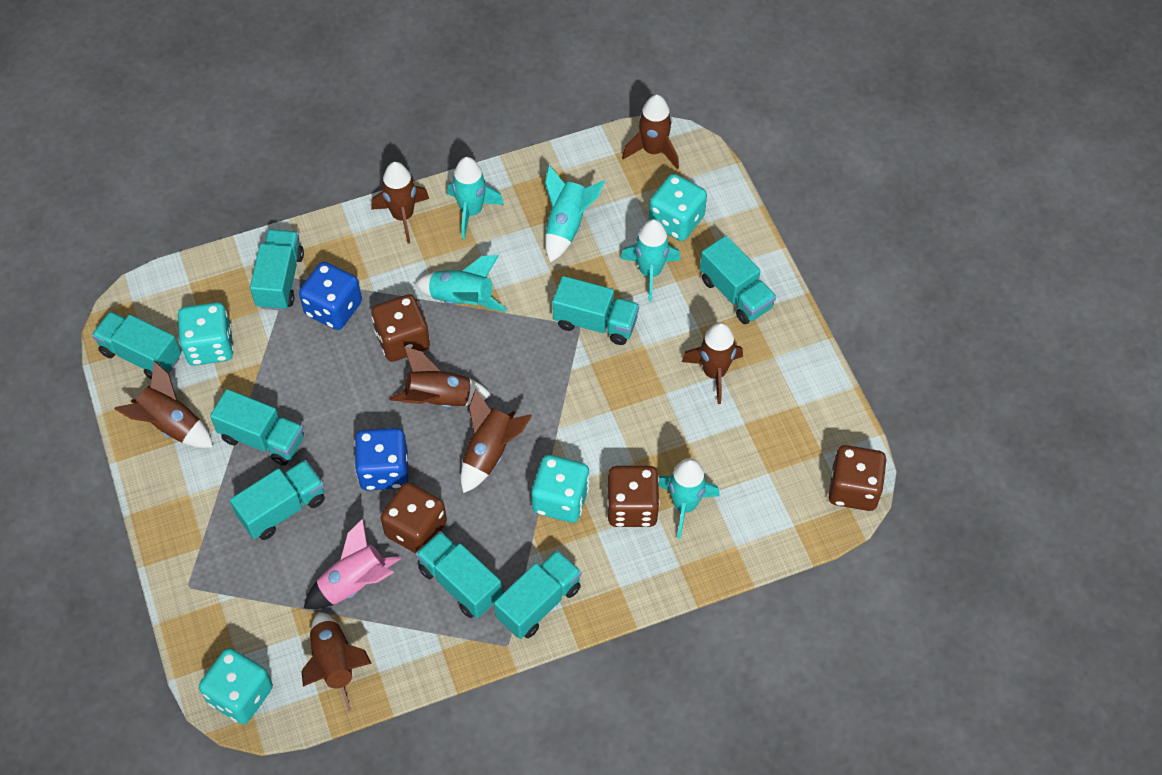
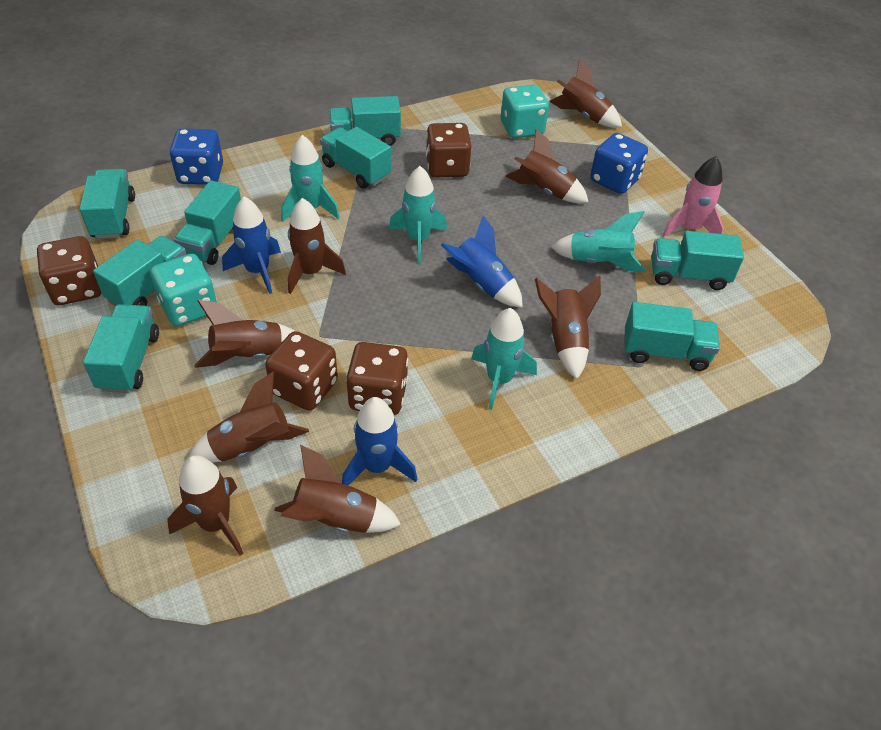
blue rocket: none = 0 -> [222,197,281,294] [342,397,418,486] [441,215,523,308] = 3
brown rocket: [114,361,213,448] [301,612,372,712] [371,162,429,244] [389,346,491,408] [461,389,532,493] [622,95,679,169] [682,322,743,404] = 7 -> [167,455,243,556] [189,371,309,463] [194,300,294,368] [274,445,401,533] [288,198,346,294] [506,129,589,203] [535,275,601,379] [549,59,622,128] = 8
turquoise dice: [178,302,234,366] [199,648,273,724] [531,455,590,523] [649,174,707,241] = 4 -> [150,254,217,326] [501,85,549,138] = 2
turquoise rocket: [415,255,508,312] [447,157,504,239] [545,165,605,262] [621,219,681,302] [658,458,720,539] = 5 -> [281,135,340,222] [389,166,447,263] [471,308,537,410] [551,211,646,272] = 4

